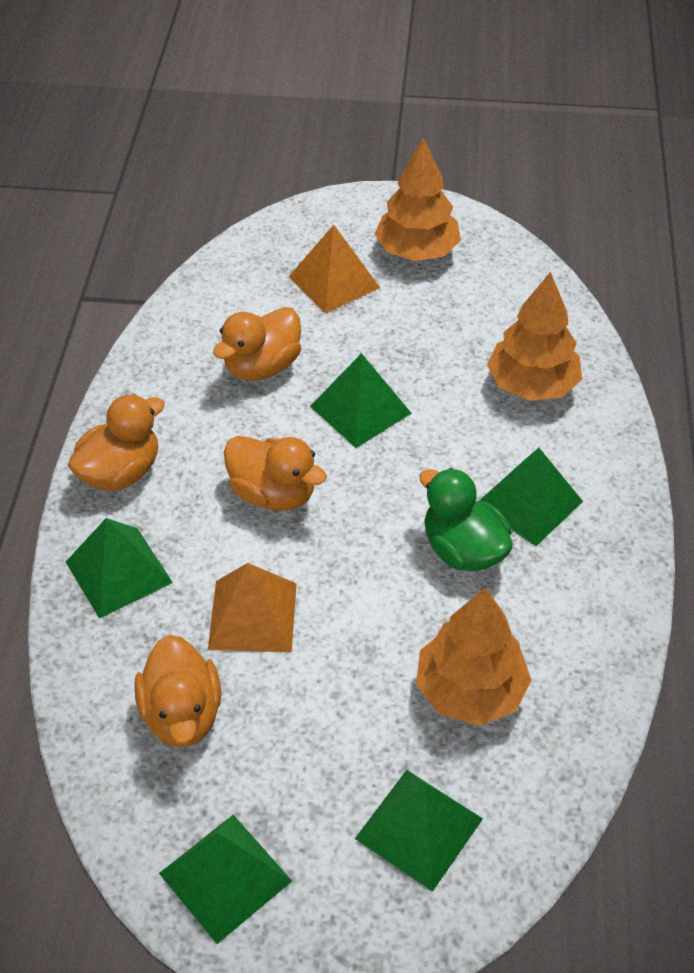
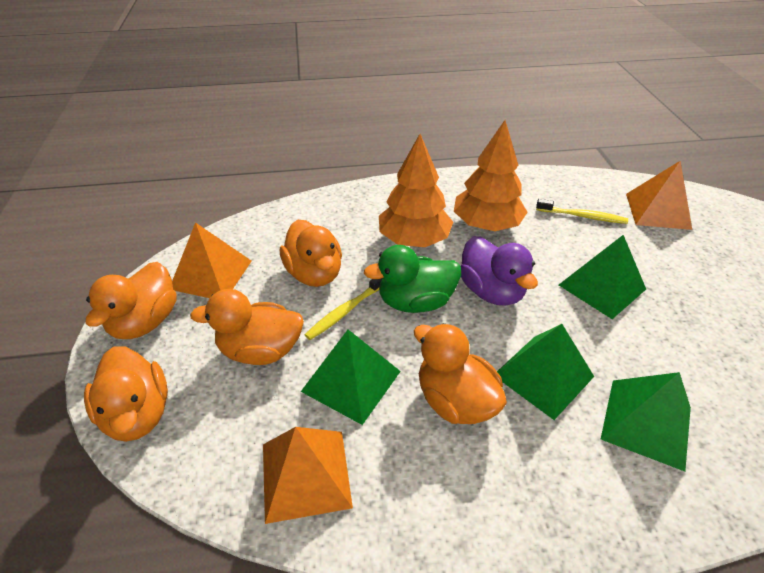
green pyramid: [66,518,173,618] [159,815,292,944] [310,353,412,448] [355,770,483,892] [479,448,583,546] = 5 -> [301,330,401,425] [497,324,594,420] [559,235,646,319] [601,372,691,471] = 4
orange duck: [68,394,165,491] [135,635,221,747] [213,307,301,381] [224,436,327,511] = 4 -> [84,346,168,442] [85,262,177,339] [190,289,304,365] [280,220,342,287] [414,323,507,424] = 5
orange pyramid: [208,563,297,652] [289,225,380,314] = 2 -> [172,222,252,298] [263,427,353,524] [626,161,692,230] = 3
orange tree: [375,138,461,261] [416,587,532,726] [487,272,582,401] = 3 -> [379,134,453,247] [454,120,528,231] = 2
purple duck: none = 0 -> [460,236,538,306] = 1
yellow toothbrush: none = 0 -> [305,278,383,340] [536,199,628,224] = 2

